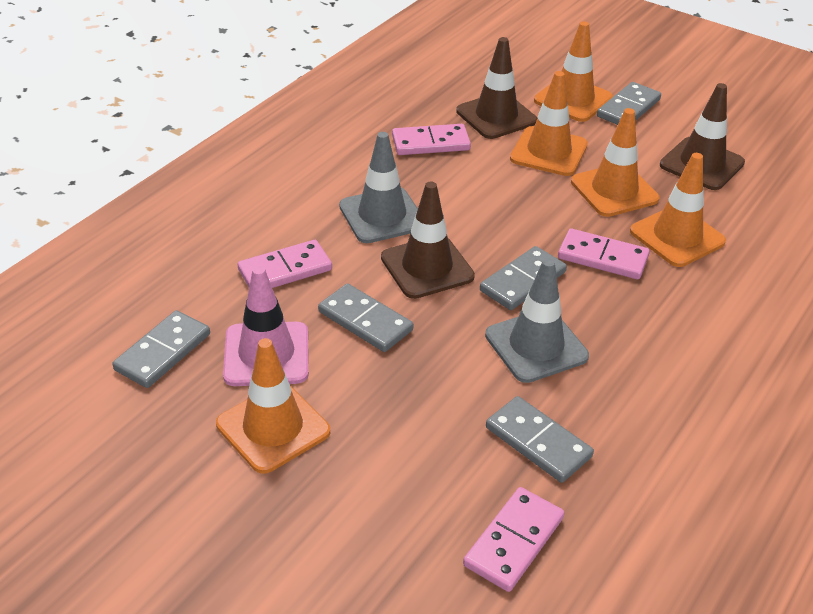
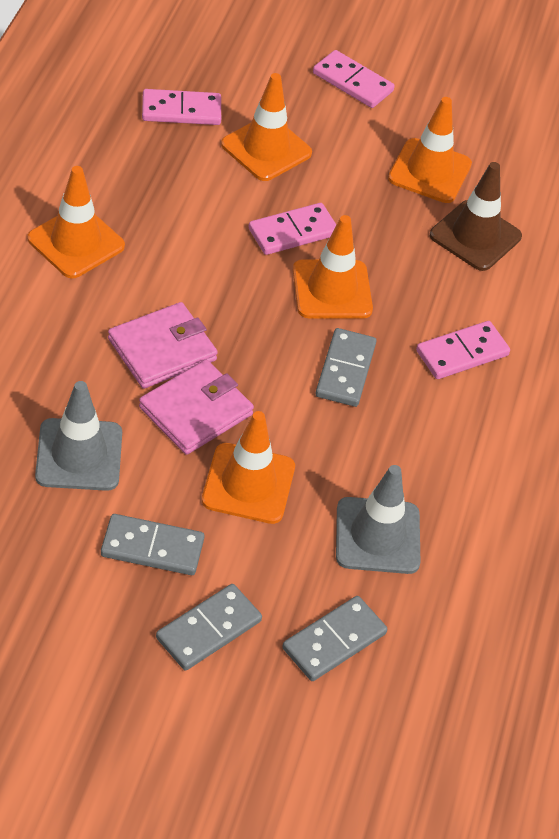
brown traffic cone: [381,182,475,299] [456,37,537,139] [660,83,745,190] = 3 -> [430,162,522,271] = 1
grey domino: [112,310,210,388] [318,283,413,352] [480,246,567,310] [486,396,594,483] [597,82,661,125] = 5 -> [101,514,204,575] [156,584,262,671] [282,596,387,681] [316,328,376,407] = 4
pink traffic cone: [223,266,309,386] = 1 -> none = 0
pink wallet: none = 0 -> [108,302,218,389] [139,360,254,455] = 2

